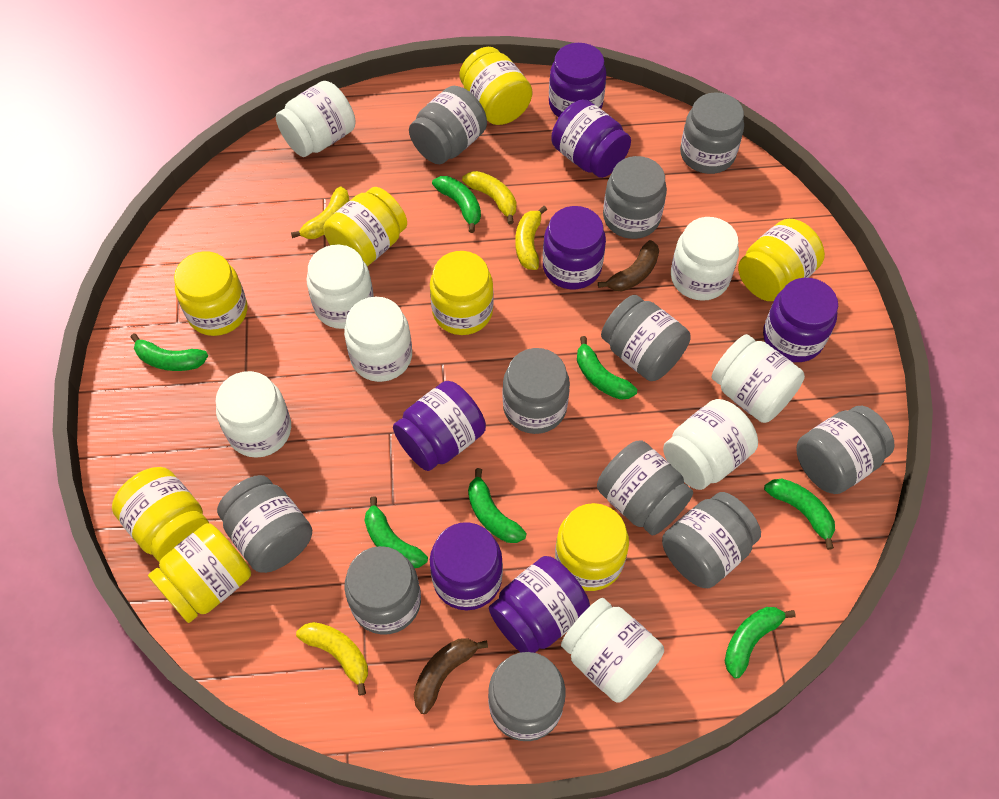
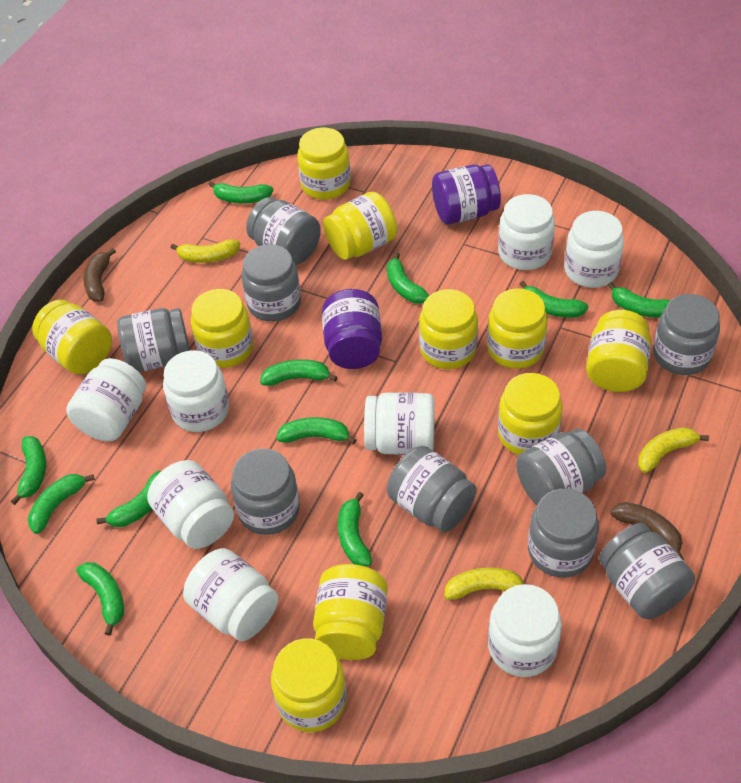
green banana: [130,333,208,371] [364,496,428,568] [432,176,481,233] [468,468,527,543] [577,336,637,400] [725,607,796,678] [764,479,835,550] = 7 -> [11,436,46,505] [28,474,95,534] [76,562,124,636] [96,471,161,527] [208,181,273,203] [260,359,337,386] [276,417,356,444] [338,492,372,566] [387,253,429,304] [520,281,588,318] [608,282,671,318] = 11
grey jar: [217,475,312,573] [344,546,421,634] [409,86,487,164] [488,652,565,741] [503,348,570,434] [597,440,693,535] [601,295,691,381] [603,156,667,239] [662,492,761,588] [680,92,744,174] [797,406,895,494] = 11 -> [117,308,190,372] [231,449,300,535] [242,244,301,322] [246,197,321,265] [387,446,477,532] [516,428,606,505] [528,489,599,578] [599,523,695,619] [653,294,720,375] = 9
purple jar: [393,381,486,471] [430,523,503,610] [489,556,590,653] [543,206,606,289] [549,43,607,118] [551,99,631,178] [763,278,838,362] = 7 -> [322,289,382,369] [432,164,501,224] = 2
yellow banana: [291,187,350,239] [296,622,368,696] [462,171,516,224] [515,206,547,270] = 4 -> [170,239,240,263] [444,567,524,600] [638,427,709,473] = 3
yellow jar: [112,467,209,562] [148,523,251,623] [174,251,247,336] [324,187,407,267] [430,251,494,335] [460,47,532,125] [555,503,629,591] [738,219,825,301] = 8 -> [32,300,112,375] [191,289,253,368] [271,638,347,732] [297,128,351,200] [313,564,388,660] [323,192,397,260] [419,289,478,369] [487,288,548,369] [498,373,563,455] [586,310,651,392] = 10

